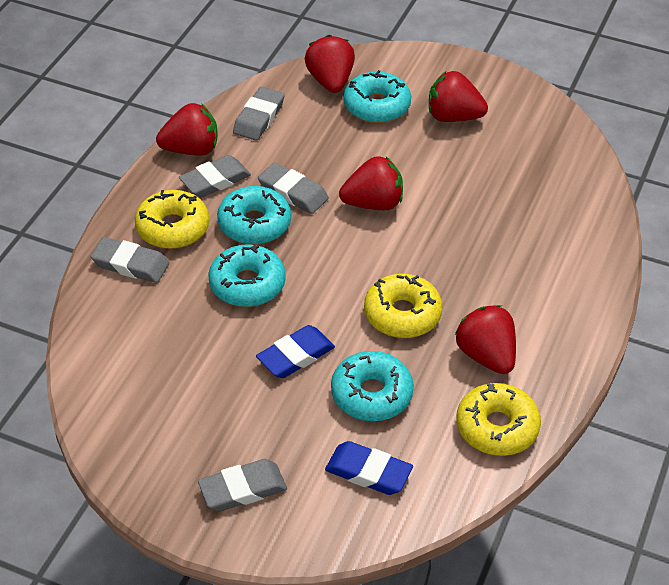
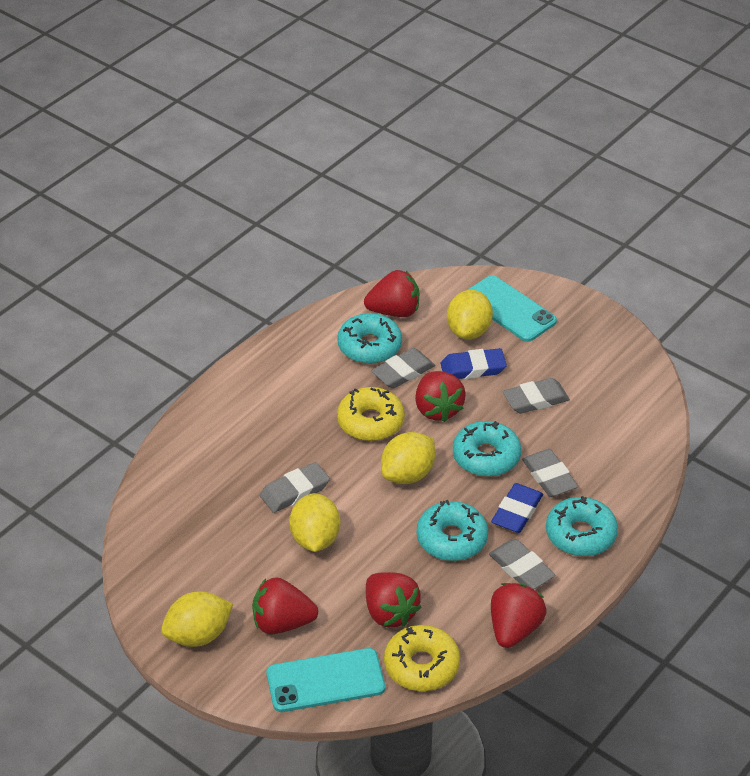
turquoise phone: none = 0 -> [266,648,385,712] [468,275,557,342] = 2
yellow donut: [135,190,209,249] [364,274,443,338] [456,383,541,456] = 3 -> [337,387,405,441] [384,625,460,691] = 2
yellow lemon: none = 0 -> [161,591,233,647] [289,493,340,552] [381,432,435,484] [447,290,493,340] = 4

